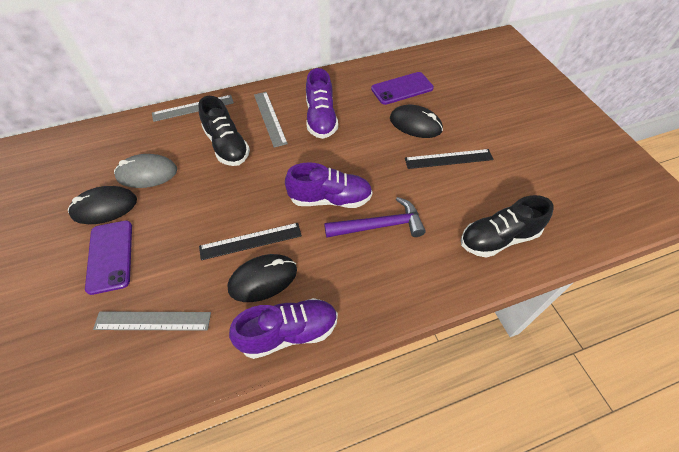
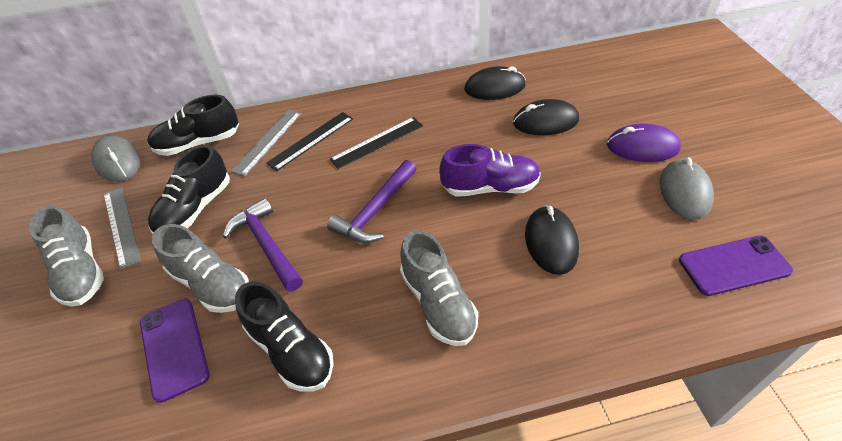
black shoe: [198,96,250,166] [461,195,554,258] = 2 -> [147,95,239,156] [148,145,230,234] [235,281,334,391] = 3
grey mouse: [114,154,177,188] = 1 -> [91,136,140,182] [660,157,714,220] = 2
grey ruler: [93,311,211,331] [152,95,234,122] [254,92,288,148] = 3 -> [104,187,141,270] [231,110,302,176] = 2
grey shoe: none = 0 -> [29,206,104,307] [152,224,249,313] [400,230,479,346] = 3
purple hammer: [324,197,426,238] = 1 -> [223,198,303,292] [327,160,416,243] = 2
purple mouse: none = 0 -> [607,124,681,162] = 1
purple shoe: [229,298,338,359] [285,162,373,208] [306,68,338,139] = 3 -> [439,144,541,197] = 1

